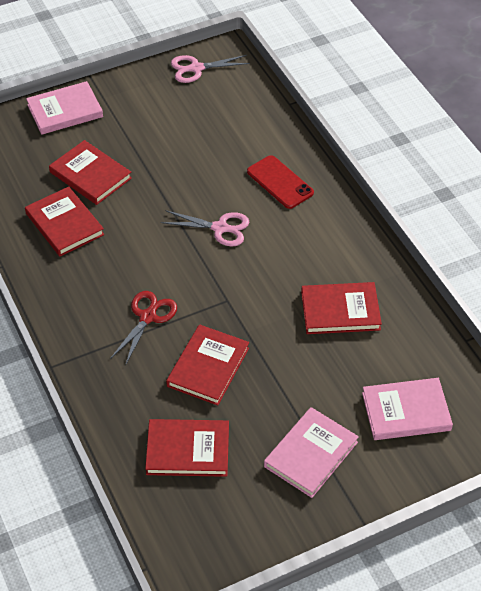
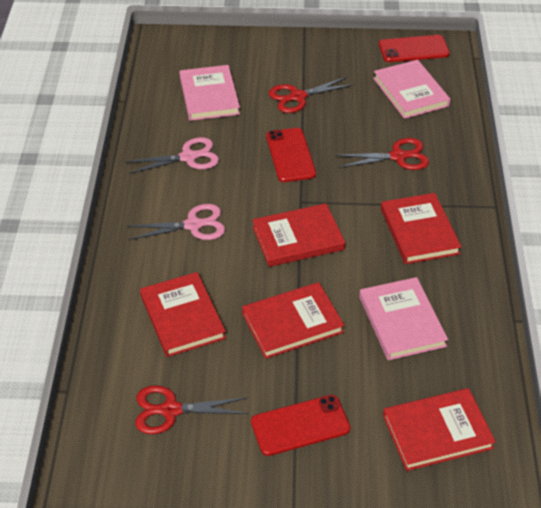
red phone: [247,155,314,209] = 1 -> [251,395,351,456] [266,128,316,182] [379,35,450,62] = 3
red scissors: [110,291,177,366] = 1 -> [135,385,249,434] [269,77,354,113] [336,138,429,170] = 3

